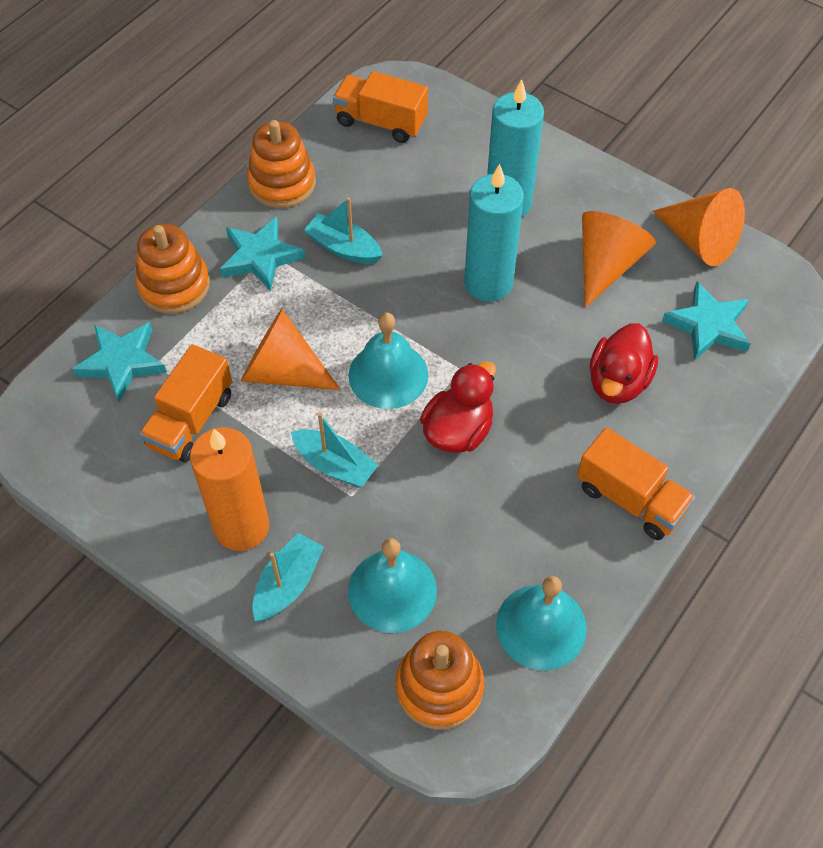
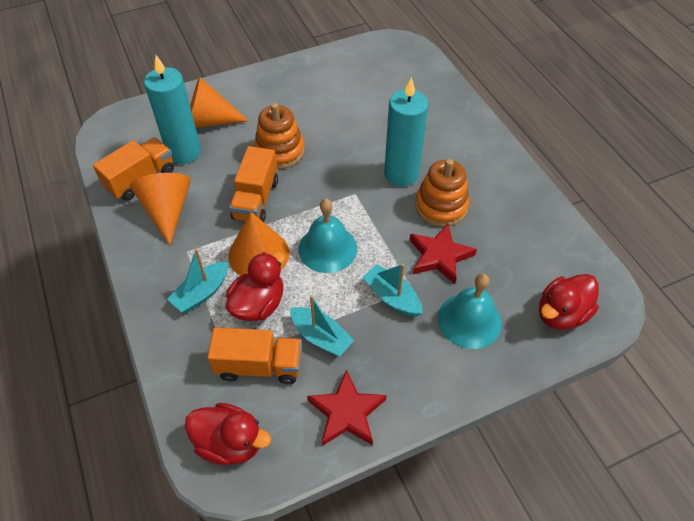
orange candle: [190,427,269,551] = 1 -> none = 0
orange stacking toy: [135,224,210,314] [247,120,316,208] [396,631,484,730] = 3 -> [254,103,304,169] [415,159,469,227] = 2
red duck: [420,361,496,453] [590,323,658,404] = 2 -> [185,403,271,465] [226,252,285,321] [539,274,599,330] = 3
red star: none = 0 -> [307,369,387,446] [409,224,477,284] = 2
turquoise bell: [348,312,428,409] [348,538,437,633] [496,576,587,670] = 3 -> [298,199,357,273] [438,274,502,349] = 2
turquoise star: [72,322,167,402] [220,216,305,291] [662,282,751,361] = 3 -> none = 0

